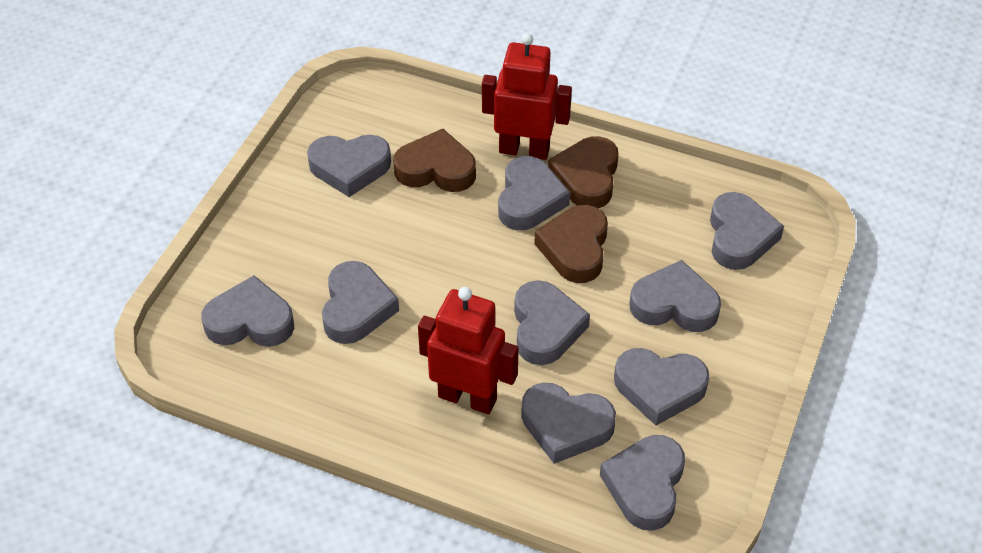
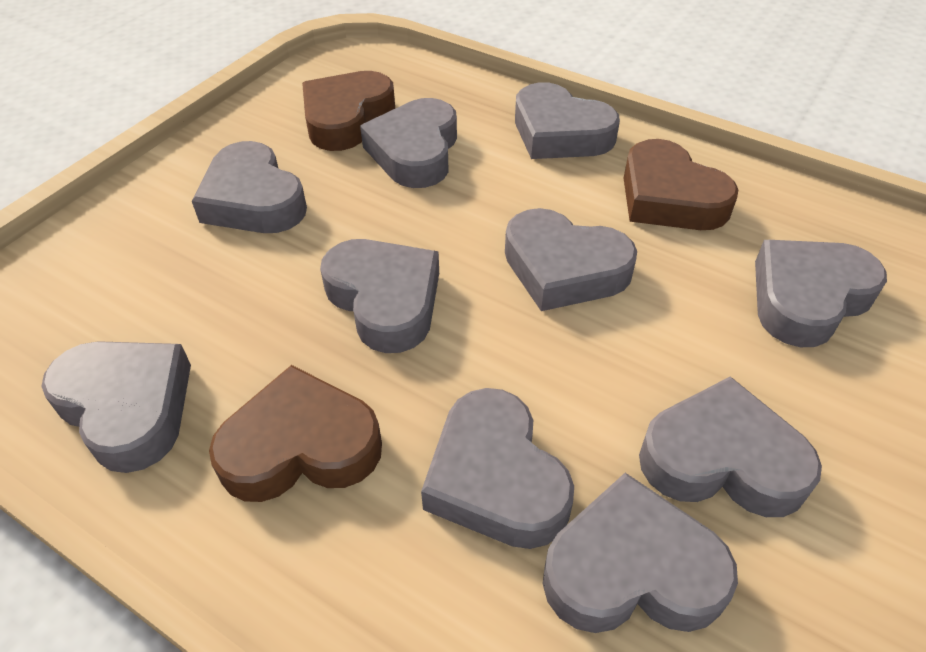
red robot: [418,287,519,414] [482,33,572,160] = 2 -> none = 0

